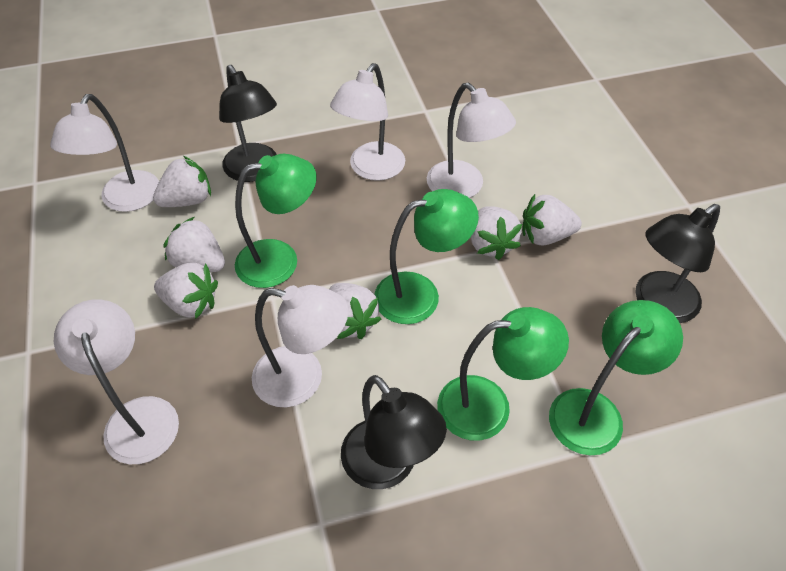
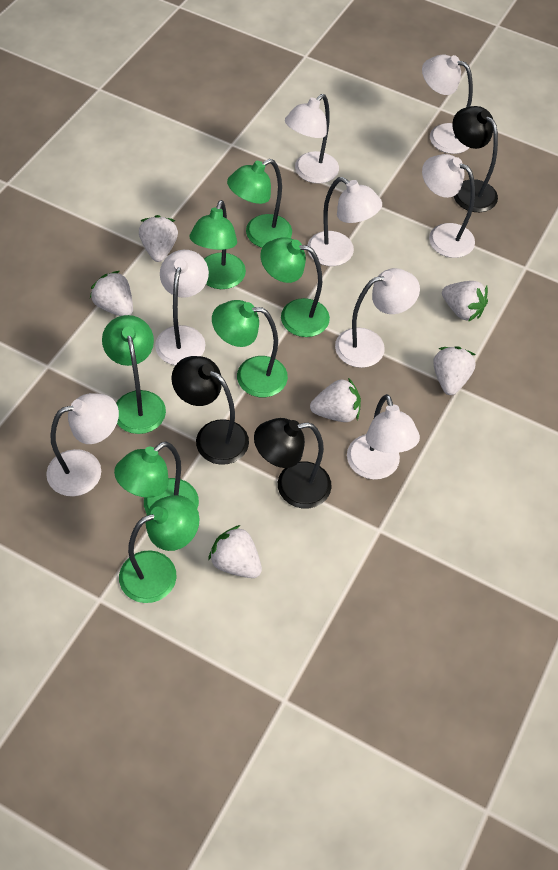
green lamp: [235,154,316,288] [374,189,479,324] [437,307,569,441] [549,300,683,455] = 4 -> [102,315,166,434] [114,441,199,513] [119,495,199,603] [189,200,246,289] [212,300,288,397] [227,159,292,248] [260,237,330,337] = 7
white lamp: [50,94,159,212] [54,299,179,464] [252,285,348,407] [330,63,405,181] [427,83,516,198] = 5 -> [46,393,119,496] [155,250,209,365] [285,94,339,184] [307,177,382,266] [335,268,420,368] [347,394,420,480] [422,54,473,154] [422,154,475,258] = 8

